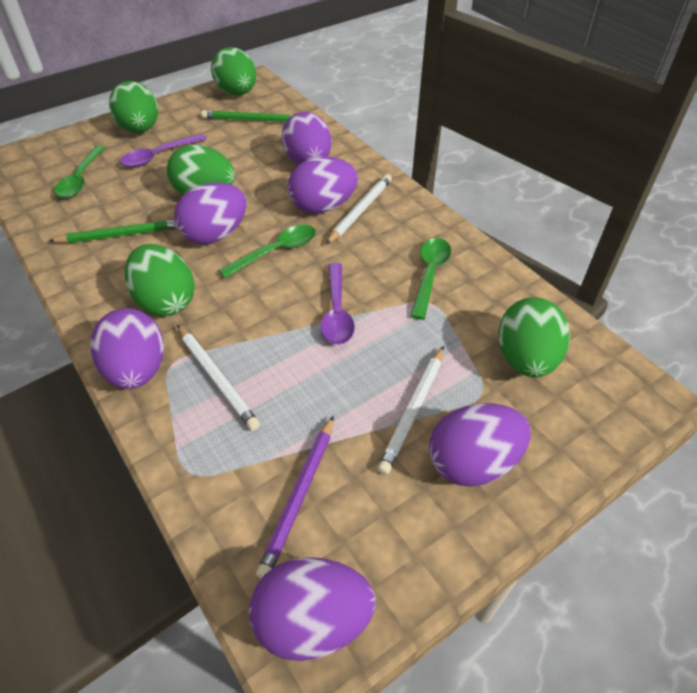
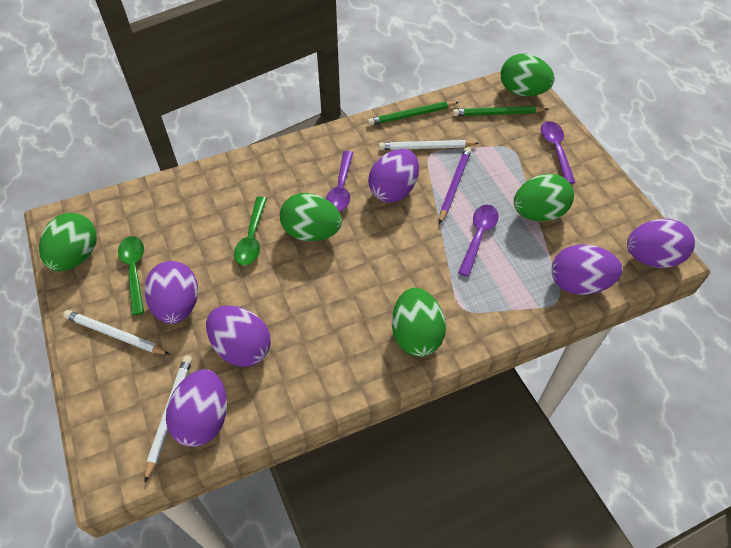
green spoon: [54,145,106,198] [219,225,316,278] [411,238,451,320] = 3 -> [118,236,144,316] [234,196,267,266] = 2
purple spoon: [120,134,207,167] [321,263,355,345] = 2 -> [326,151,353,212] [458,205,499,277] [541,121,576,184] = 3

